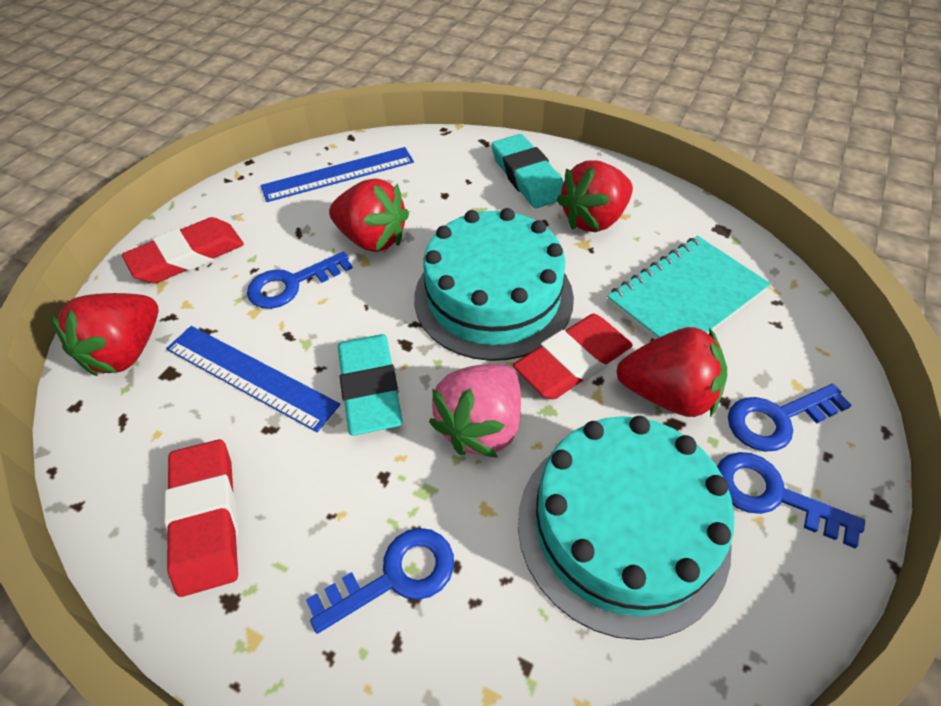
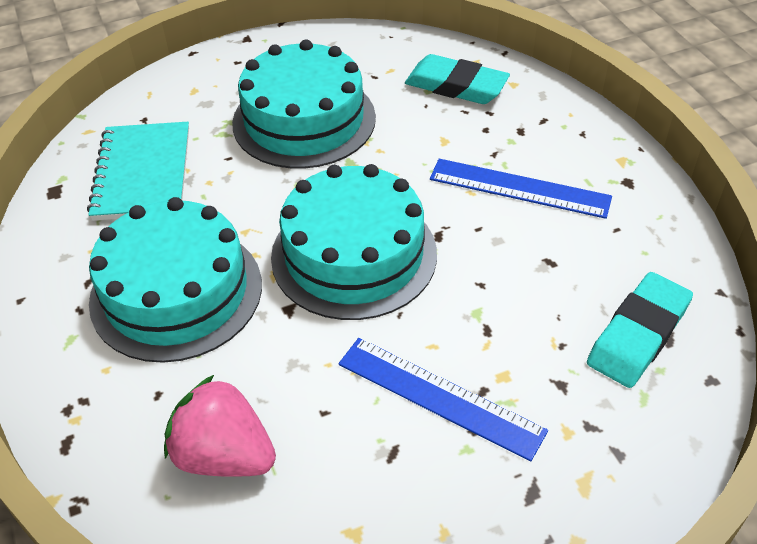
blue key: [247,251,353,309] [306,528,454,634] [717,452,865,548] [728,384,852,452] = 4 -> none = 0
red eraser: [122,217,244,283] [164,439,238,597] [513,314,633,399] = 3 -> none = 0
red strawberry: [51,293,158,376] [329,179,409,252] [557,160,633,232] [616,327,727,418] = 4 -> none = 0
turquoise cake: [414,208,574,361] [518,416,734,640] = 2 -> [89,197,262,363] [232,39,376,169] [271,164,437,320] = 3

